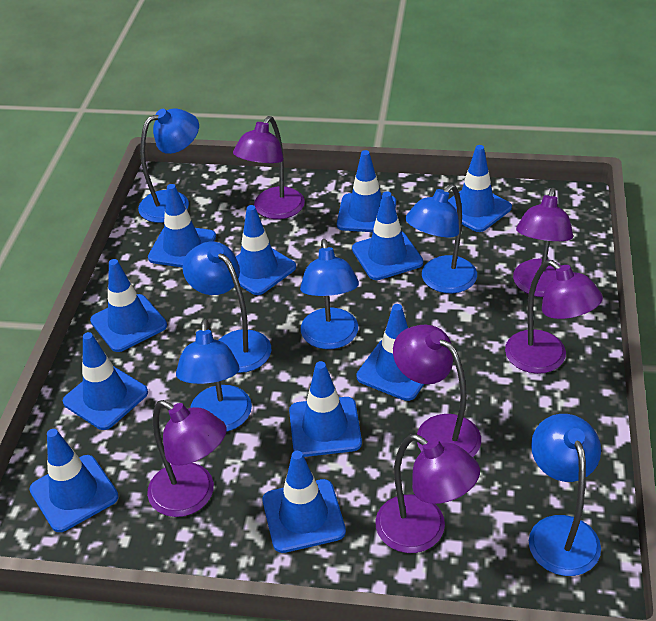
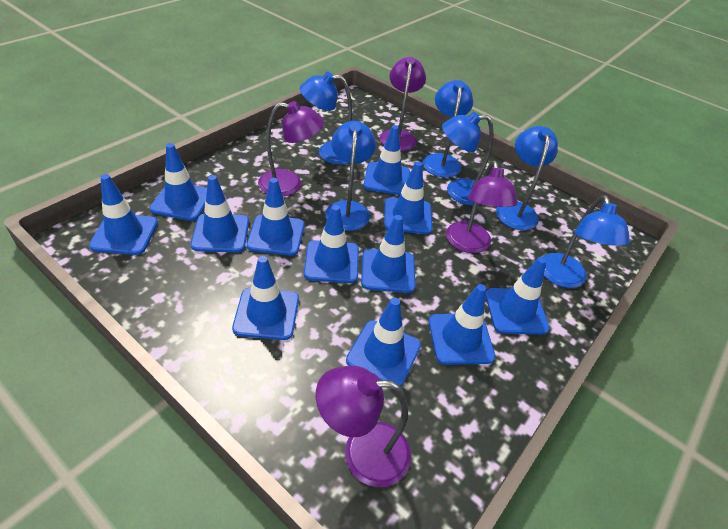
blue traffic cone: [29,429,119,532] [63,332,148,430] [90,259,167,352] [148,184,216,268] [236,205,296,295] [263,451,346,553] [289,361,362,457] [337,150,396,232] [352,191,423,280] [357,304,424,401] [448,145,512,232] = 11 -> [89,174,158,255] [150,143,207,221] [191,175,249,252] [232,256,299,340] [246,178,304,256] [304,205,359,283] [346,297,421,386] [361,215,415,293] [363,125,410,195] [384,161,432,234] [429,284,495,365] [485,257,550,334] = 12
purple lamp: [147,400,227,517] [233,116,305,219] [375,434,480,553] [393,324,481,457] [505,260,603,374] [513,188,573,297] = 6 -> [258,101,324,196] [316,366,411,487] [380,57,426,151] [446,161,518,253] = 4

